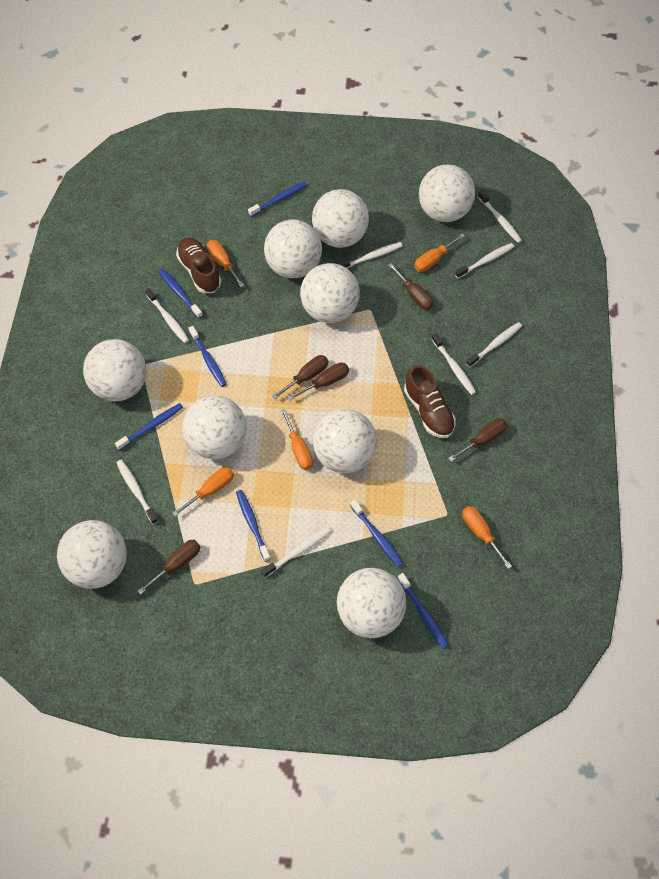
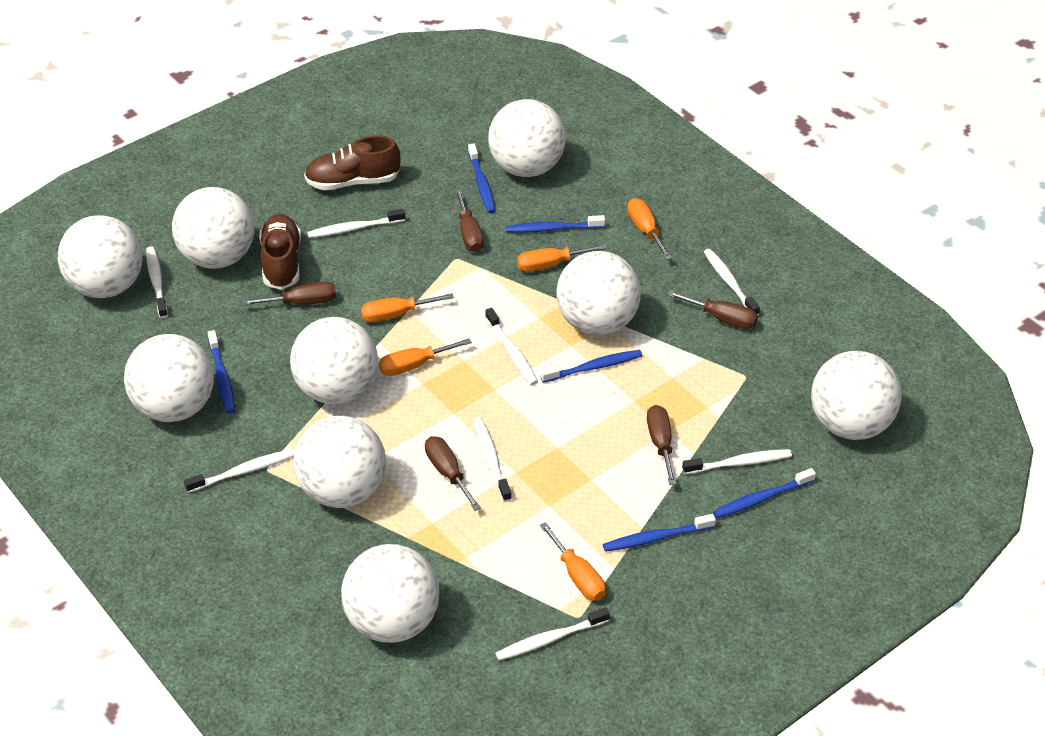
blue toothbrush: [115,403,183,450] [158,268,203,319] [189,326,227,387] [236,490,271,562] [248,181,307,217] [350,500,403,567] [398,573,449,649] = 7 -> [208,330,235,413] [468,144,496,213] [506,215,605,233] [540,350,642,383] [603,514,716,552] [713,468,816,518] = 6

